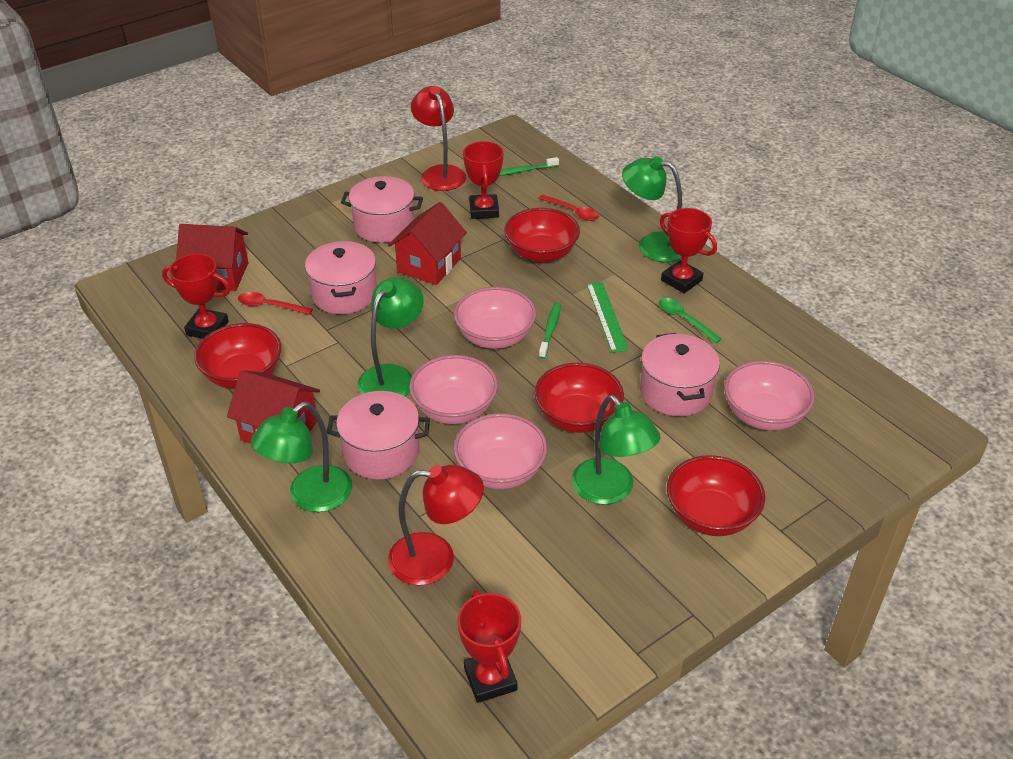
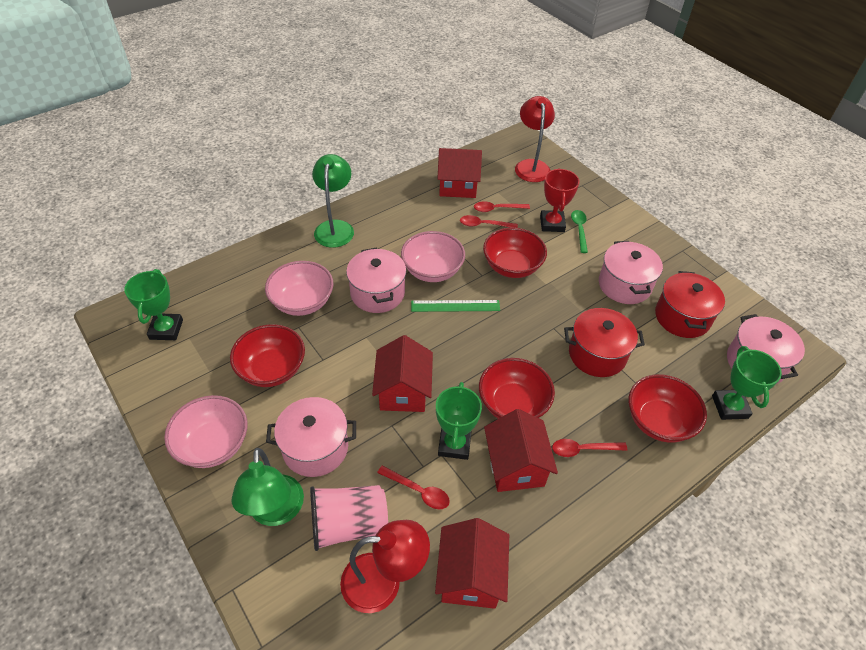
green lamp: [250,402,352,512] [357,277,424,397] [572,395,661,505] [622,156,682,262] = 4 -> [232,448,304,526] [312,154,354,248] = 2
green toothbrush: [499,157,559,176] [539,302,561,359] = 2 -> none = 0
green trophy: none = 0 -> [124,269,183,340] [436,382,482,460] [712,346,782,420] = 3
pink bowl: [409,355,498,424] [453,413,547,489] [454,287,536,349] [724,361,815,430] = 4 -> [164,395,248,468] [265,261,333,316] [401,231,465,282] = 3
pink cup: none = 0 -> [310,485,388,551] = 1
red house: [176,224,248,291] [227,370,320,444] [388,202,467,285] = 3 -> [372,335,433,412] [435,518,509,609] [437,148,482,198] [484,409,558,492] = 4
red pot: none = 0 -> [564,308,645,377] [655,271,725,338] = 2
red spoon: [238,292,313,315] [538,195,599,221] = 2 -> [377,465,450,509] [460,215,518,228] [474,201,530,212] [552,439,628,457] = 4
red trophy: [162,254,231,339] [458,590,521,703] [463,141,504,219] [660,208,717,293] = 4 -> [540,168,579,232] = 1

